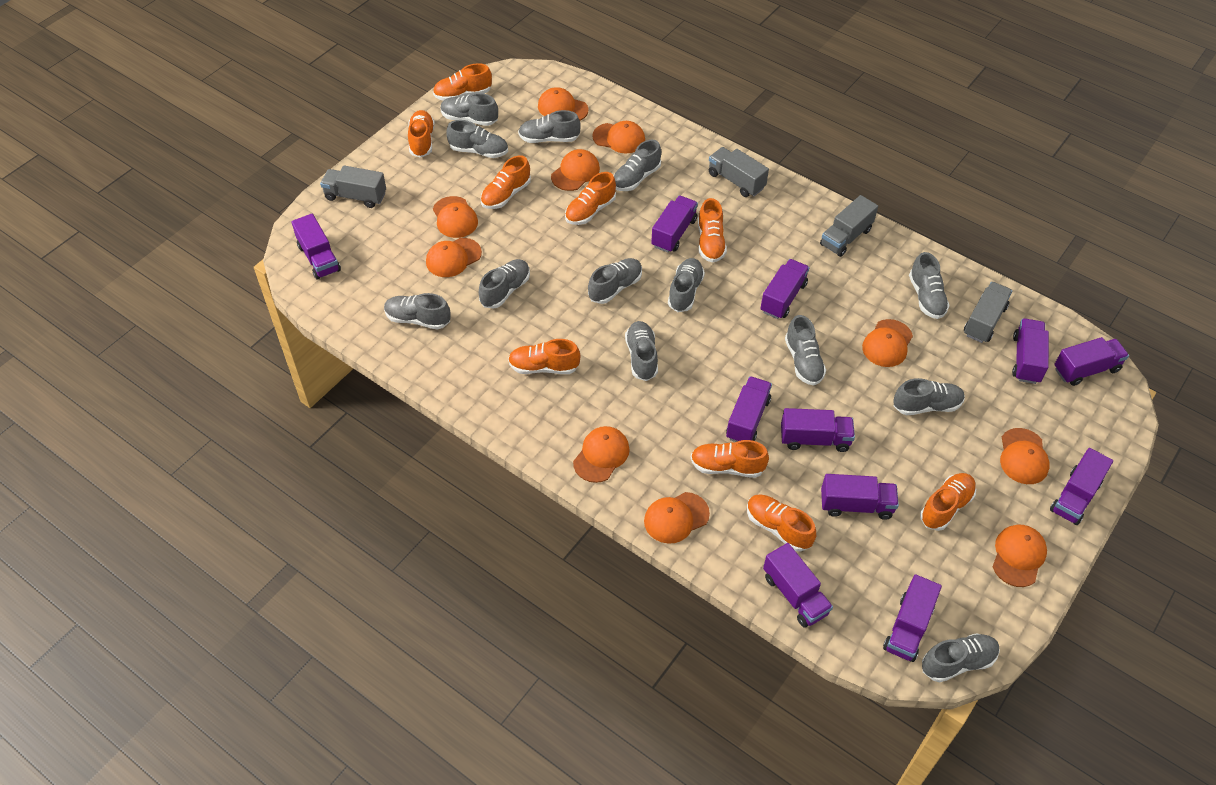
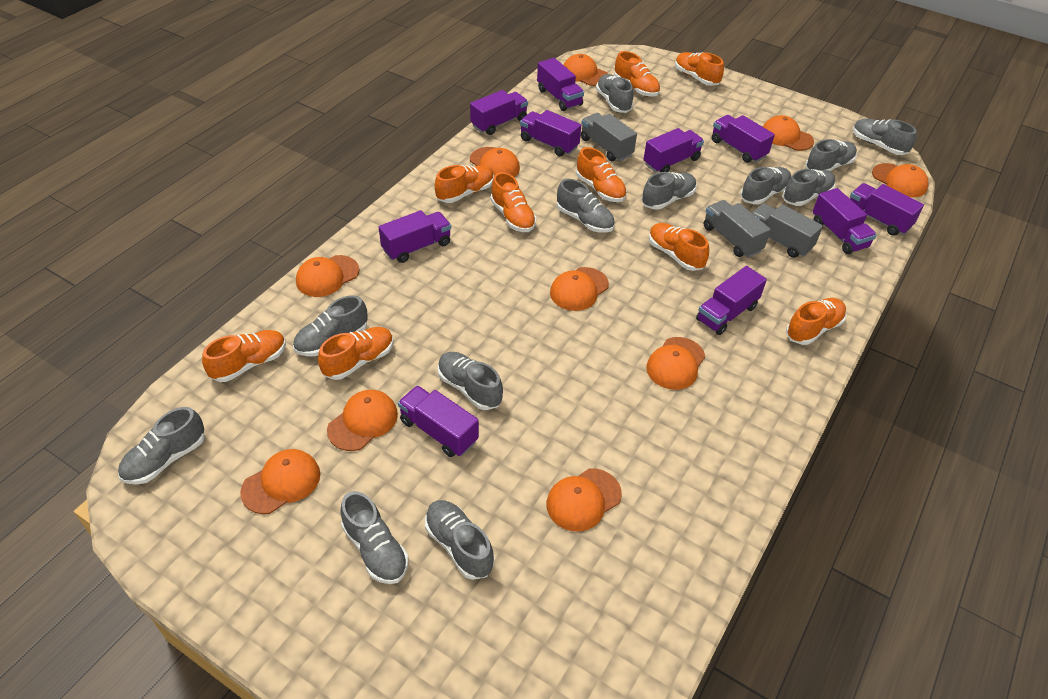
grey shoe: [384,293,451,329] [440,93,498,126] [446,120,508,158] [479,259,530,309] [518,110,581,143] [588,258,642,304] [613,140,661,191] [625,321,658,381] [668,258,705,312] [785,315,826,385] [893,378,965,415] [909,252,950,319] [922,633,1000,682] = 13 -> [118,407,205,485] [293,295,368,356] [340,491,408,584] [425,500,494,580] [438,352,503,410] [557,179,615,233] [596,74,633,113] [642,172,697,210] [740,167,791,205] [782,169,835,206] [805,139,857,171] [853,118,917,155] = 12
grey truck: [320,165,386,208] [709,147,769,197] [820,195,878,257] [964,282,1012,343] = 4 -> [581,113,637,161] [704,200,771,258] [752,203,823,258] = 3
purple truck: [291,214,341,280] [651,196,698,253] [726,376,772,442] [760,259,809,319] [763,543,833,628] [781,408,855,452] [821,474,899,520] [883,574,942,662] [1012,319,1049,384] [1050,448,1113,525] [1054,337,1129,386] = 11 -> [379,210,451,263] [398,386,479,457] [470,90,528,135] [520,110,581,156] [537,58,584,111] [643,128,704,172] [696,266,767,335] [712,115,775,163] [812,188,877,254] [850,183,924,236] = 10

